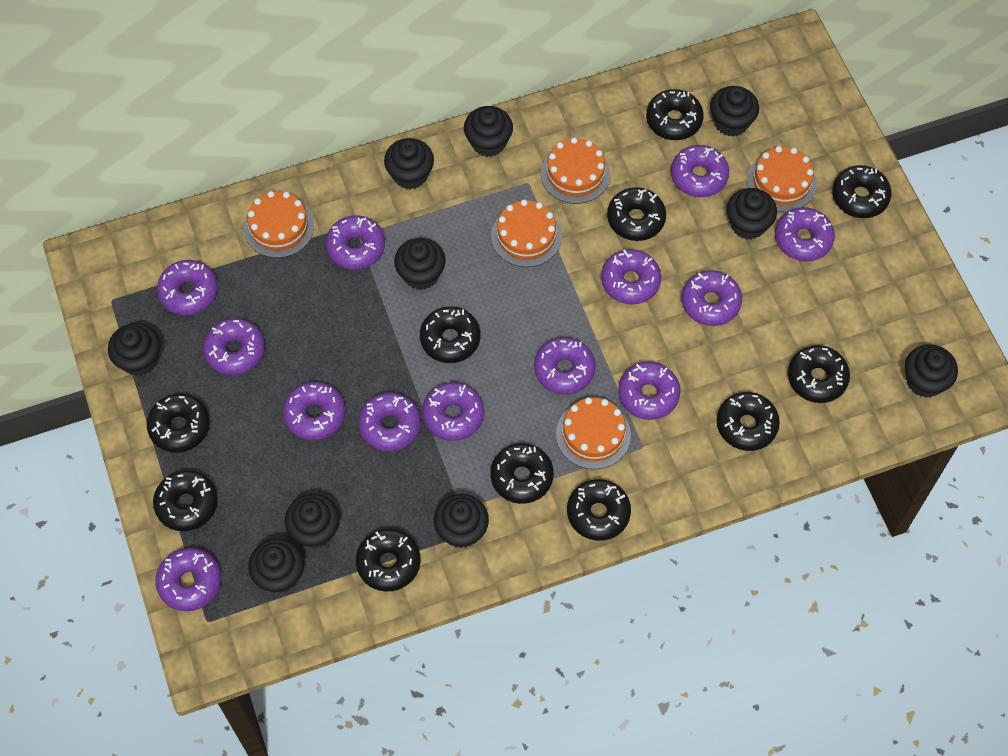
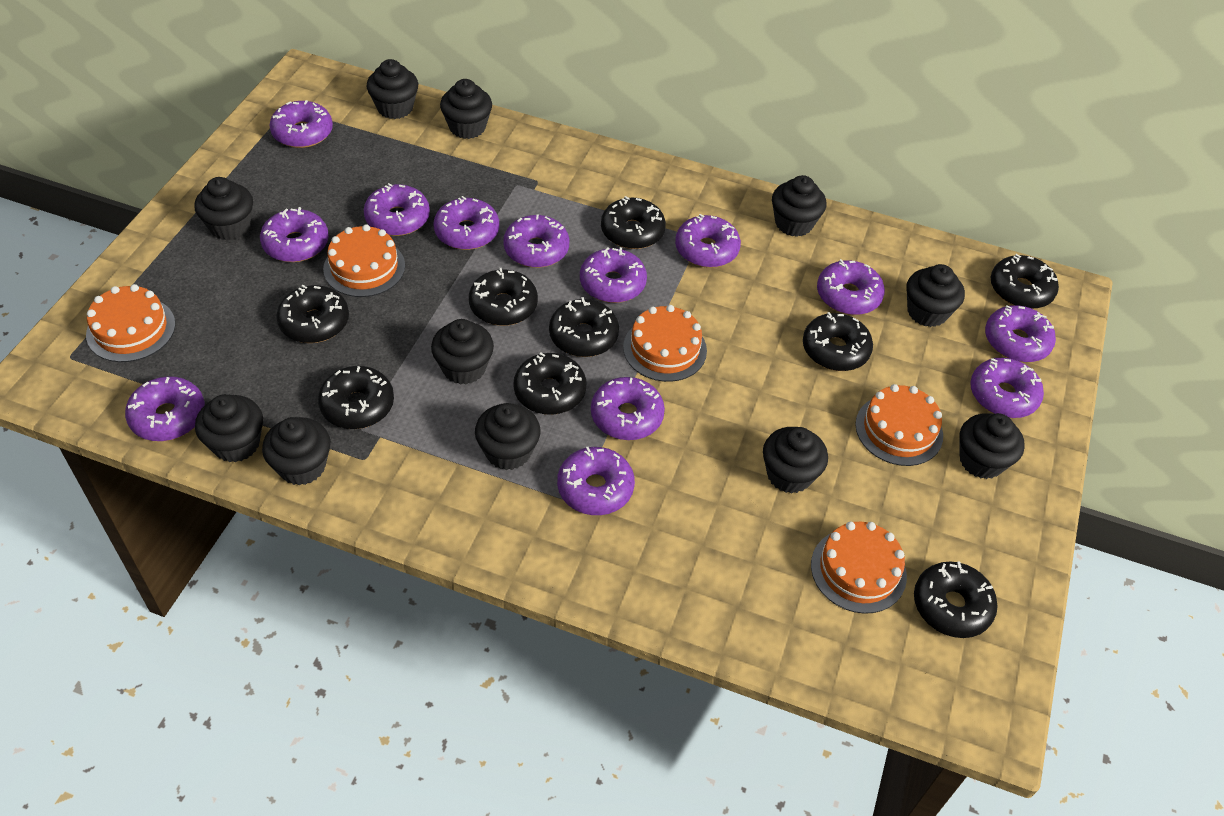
black cupcake: [108,323,161,376] [248,538,304,593] [285,494,340,548] [384,138,434,190] [394,238,446,290] [434,494,489,548] [464,106,513,157] [710,86,759,137] [727,188,777,240] [905,344,958,398] = 10 -> [194,177,253,240] [195,394,263,462] [262,417,331,485] [367,59,418,119] [431,319,494,385] [440,79,492,139] [475,403,541,470] [763,427,828,494] [772,175,826,237] [906,264,965,327] [959,413,1025,479] = 11
black donut: [146,393,210,453] [153,470,218,531] [356,529,421,592] [420,306,481,363] [490,443,554,504] [567,479,631,541] [607,187,666,241] [646,89,704,140] [717,392,780,451] [788,345,850,403] [832,165,891,218] = 11 -> [276,285,349,343] [318,366,394,429] [469,268,538,326] [513,352,586,415] [549,297,619,357] [601,196,666,249] [803,312,873,371] [914,561,998,638] [991,254,1059,309] = 9

